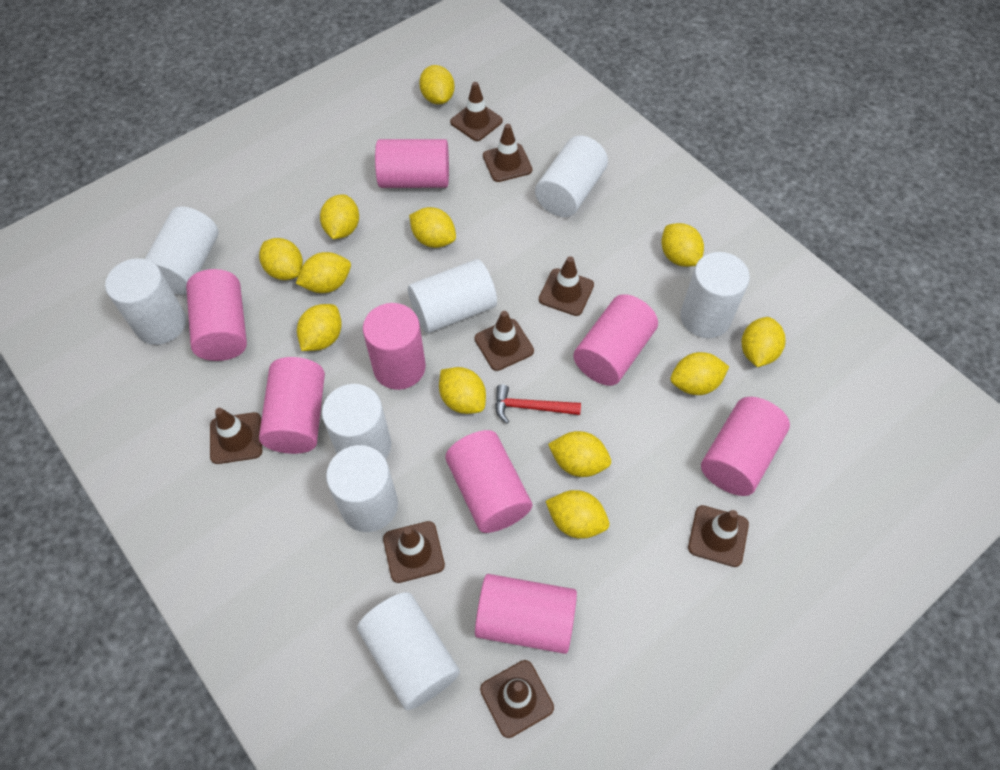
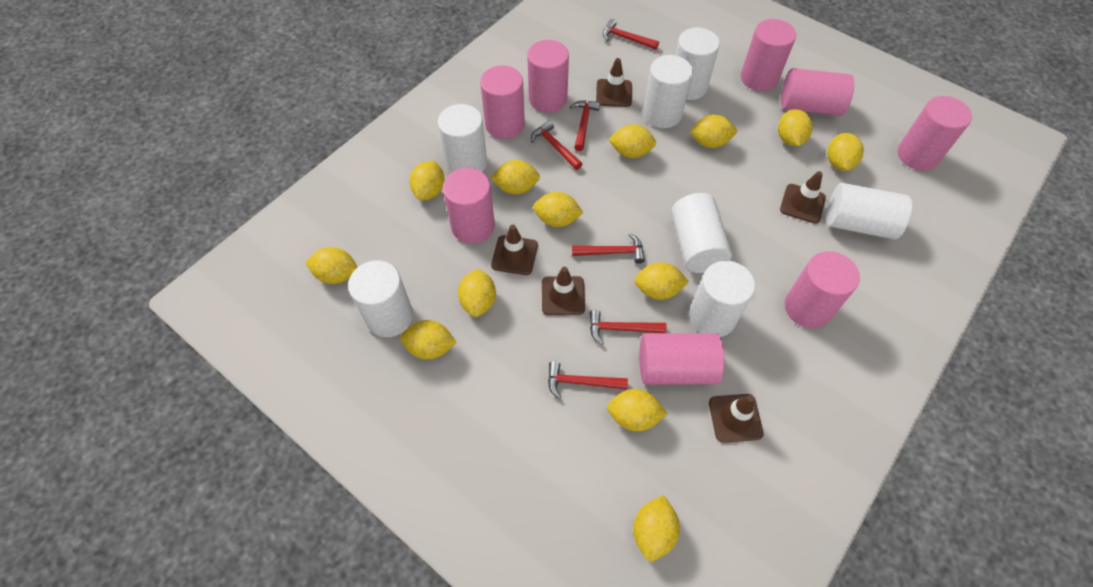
brown traffic cone: [210,408,262,464] [383,521,445,583] [450,82,503,141] [475,311,534,371] [480,660,554,738] [483,124,532,182] [539,256,594,316] [688,505,749,567] = 8 -> [491,225,538,275] [542,267,585,315] [596,58,632,107] [709,394,764,443] [780,171,826,224] = 5
red hammer: [495,385,581,424] = 1 -> [531,120,582,170] [548,361,628,399] [570,100,600,151] [572,233,645,264] [590,310,667,344] [603,19,659,50] = 6
white cylinder: [105,258,186,345] [145,207,219,295] [322,384,391,459] [326,445,398,532] [357,592,460,710] [408,259,497,333] [535,136,608,217] [680,252,750,338] = 8 -> [348,260,413,337] [438,104,487,173] [643,55,693,128] [671,193,732,273] [675,28,720,100] [689,261,755,337] [826,183,912,239] = 7
yellow lemon: [259,238,303,280] [296,252,351,293] [297,304,342,351] [320,195,359,239] [409,207,456,248] [419,65,455,105] [439,367,486,414] [546,490,609,539] [548,431,611,477] [662,223,704,267] [671,352,729,395] [742,317,785,367] = 12 -> [305,247,357,284] [400,320,457,360] [409,161,445,201] [458,269,496,317] [491,160,540,195] [533,192,584,227] [607,389,667,431] [608,124,656,158] [633,495,680,561] [634,262,689,300] [691,115,738,148] [778,109,813,146] [827,133,864,171] = 13

